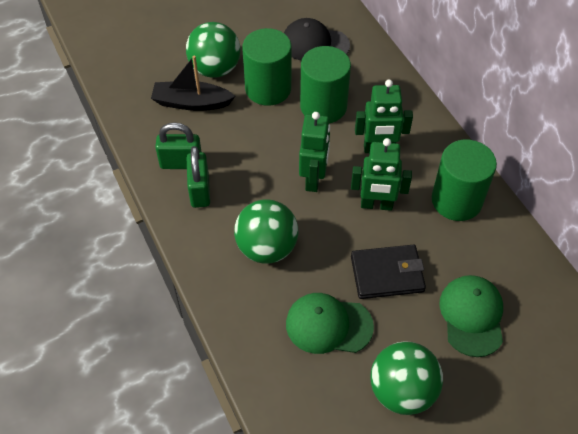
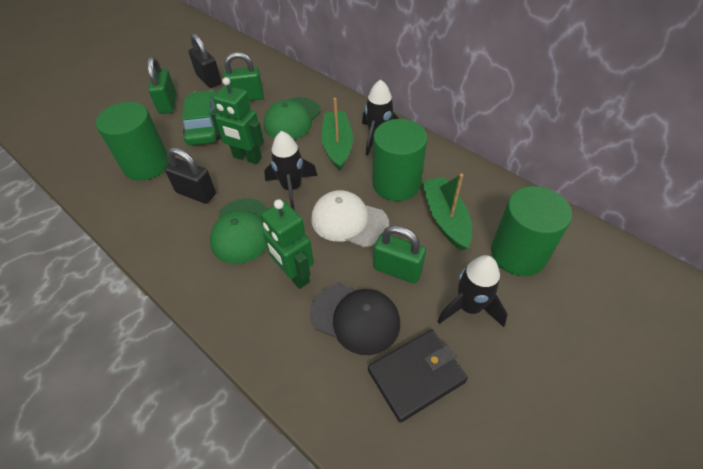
black boat: [151,55,236,111] = 1 -> none = 0
black padlock: none = 0 -> [164,147,216,204] [188,34,221,88] = 2
black rocket: none = 0 -> [264,131,318,210] [362,79,400,156] [437,255,508,327] = 3
green ball: [186,22,241,78] [234,199,298,264] [371,341,443,415] = 3 -> none = 0
green boat: none = 0 -> [321,98,353,170] [422,174,472,251] = 2
green car: none = 0 -> [182,90,221,145] = 1
green padlock: [155,122,202,169] [187,146,210,208] = 2 -> [147,57,177,114] [223,52,264,101] [373,225,426,284] = 3
green robot: [299,112,330,192] [351,138,412,211] [355,80,413,153] = 3 -> [210,77,264,164] [261,199,314,289] = 2
white cap: none = 0 -> [311,190,389,247] = 1

